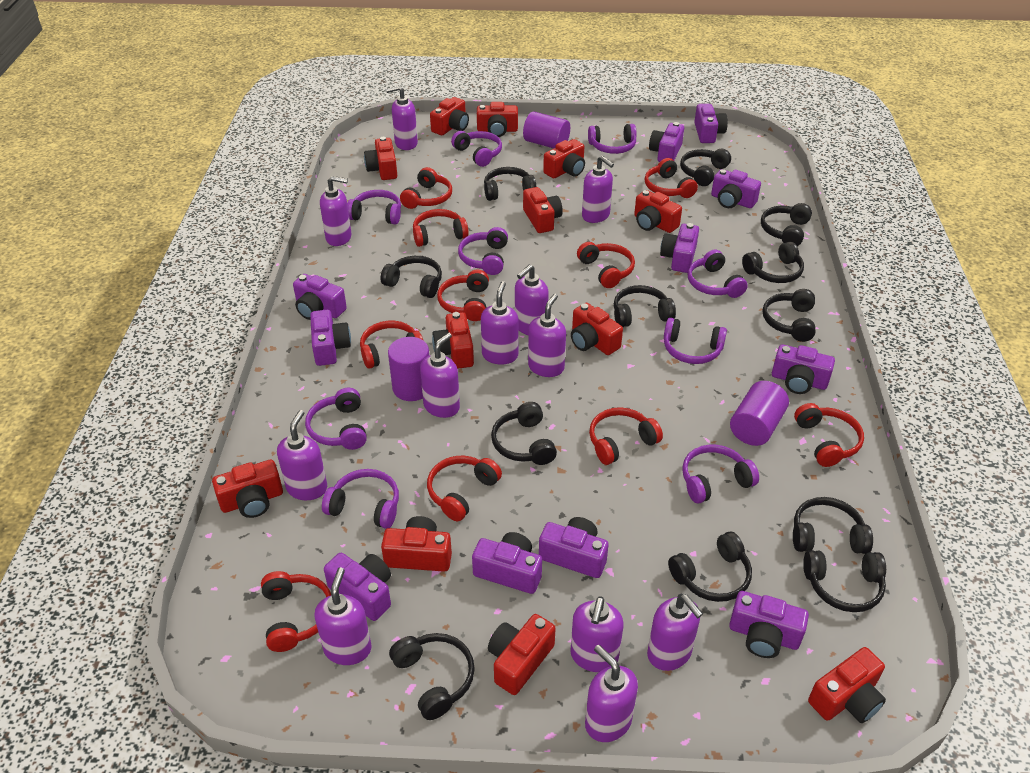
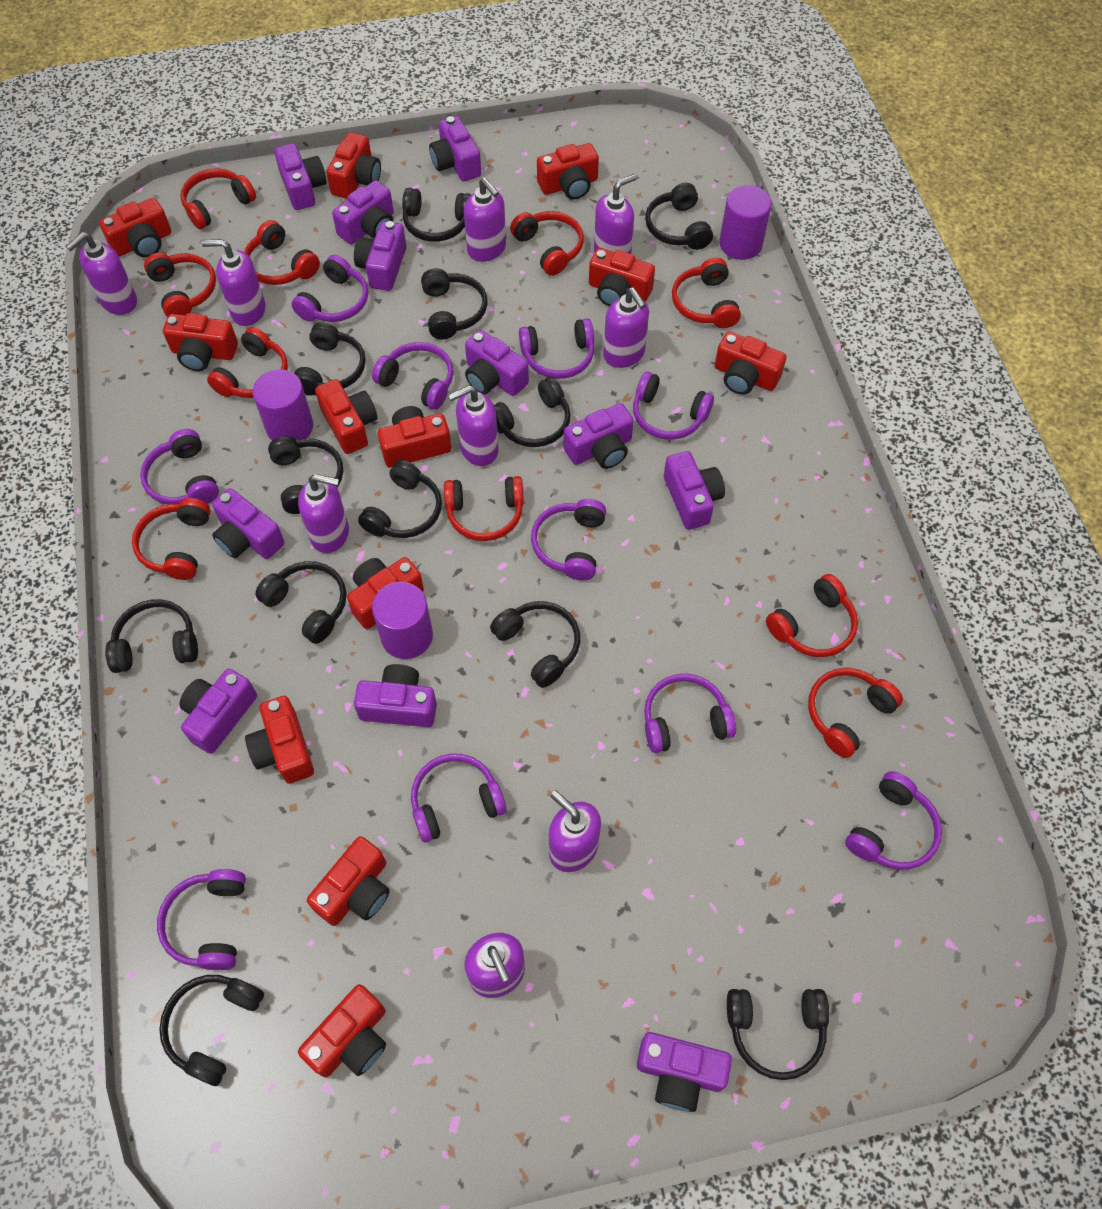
purple headphones: [305,388,367,450] [322,469,399,529] [347,190,401,224] [451,131,502,167] [458,227,508,275] [588,124,637,154] [664,318,727,364] [682,445,759,504] [687,250,748,298] = 9 -> [140,429,219,504] [157,869,246,970] [291,255,368,322] [372,342,454,410] [411,754,507,842] [519,318,594,379] [531,499,606,581] [633,372,714,440] [644,673,736,753] [845,771,942,870] = 10
purple soap dispenser: [277,410,327,500] [314,567,372,665] [320,176,352,246] [386,85,418,150] [420,333,460,418] [481,281,519,365] [515,265,549,335] [528,294,566,377] [570,596,624,672] [582,156,614,223] [585,645,638,742] [647,594,703,671] = 12 -> [66,232,137,315] [202,239,266,326] [298,474,349,553] [448,385,499,466] [464,178,506,262] [465,933,525,998] [549,790,601,872] [594,174,637,254] [603,287,649,368] = 9

